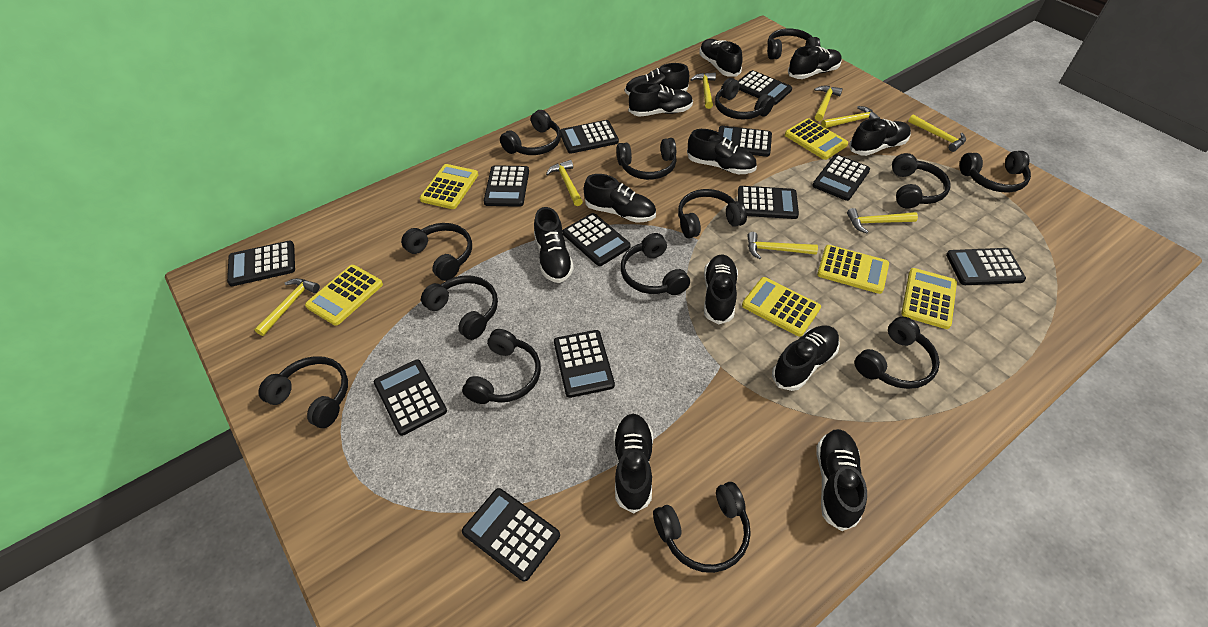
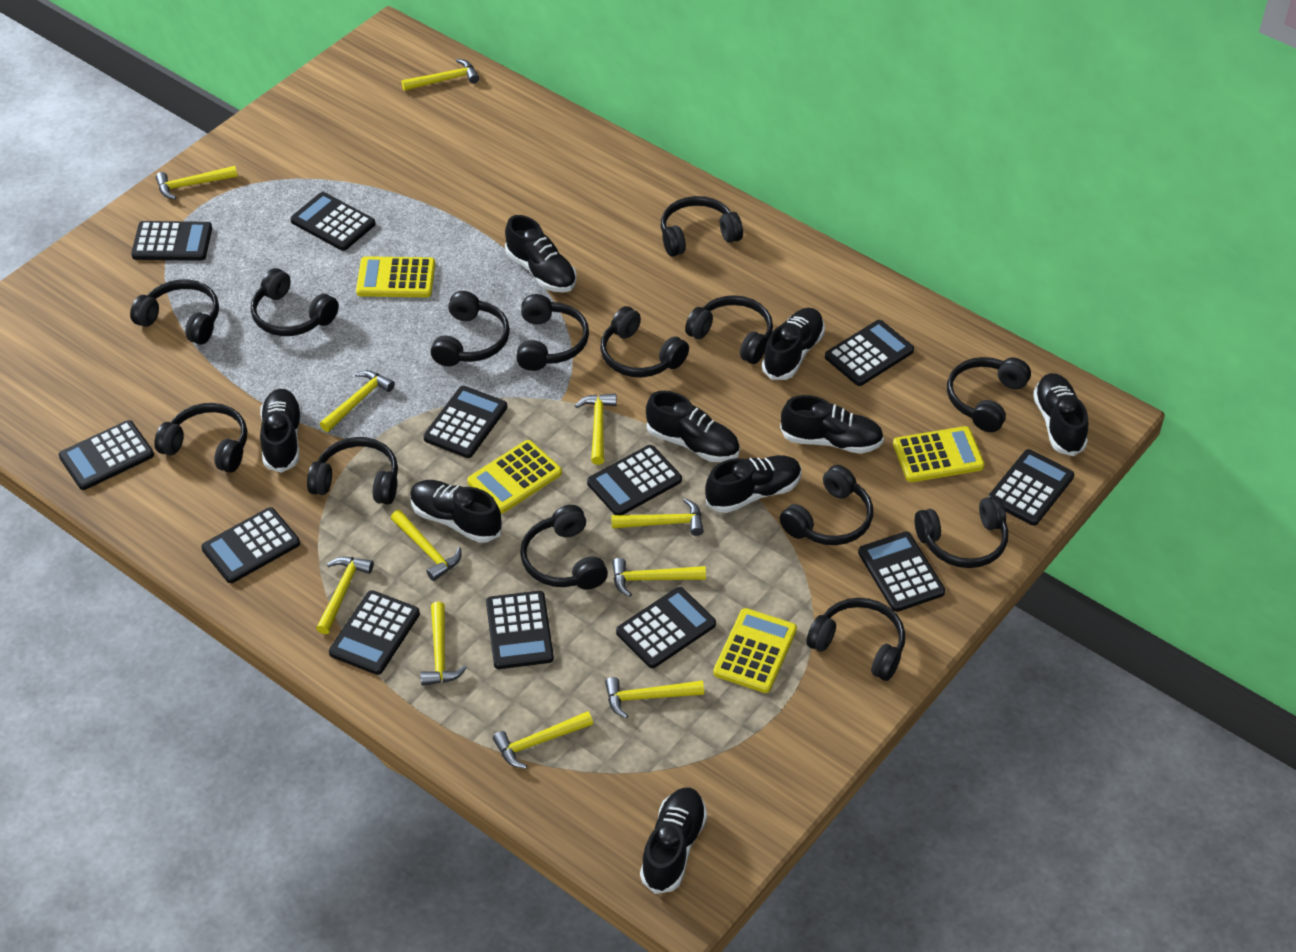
black shoe: [534,207,574,283] [584,174,656,223] [613,414,653,513] [625,63,689,95] [629,83,693,117] [687,129,757,174] [699,39,742,77] [704,254,738,325] [772,325,840,391] [788,46,842,79] [816,429,867,531] [849,118,911,156] = 12 -> [260,389,302,473] [410,480,502,543] [505,215,577,293] [640,787,707,894] [646,391,740,462] [705,455,801,513] [762,308,825,380] [780,395,884,454] [1033,373,1088,456] = 9
yellow calculator: [305,265,383,326] [420,164,478,209] [742,277,821,337] [785,118,848,160] [817,245,889,294] [901,268,957,329] = 6 -> [356,256,435,298] [467,440,562,513] [713,608,797,693] [893,426,985,482] = 4
yellow hammer: [254,278,320,336] [546,160,583,206] [690,73,716,109] [748,232,818,259] [814,86,843,121] [821,106,880,128] [847,208,918,233] [908,115,966,152] = 8 -> [156,166,238,200] [316,557,374,634] [320,370,395,432] [391,510,461,581] [402,59,479,91] [421,601,467,686] [493,711,593,769] [575,393,617,465] [605,677,704,719] [611,498,704,536] [612,558,706,597] = 11

